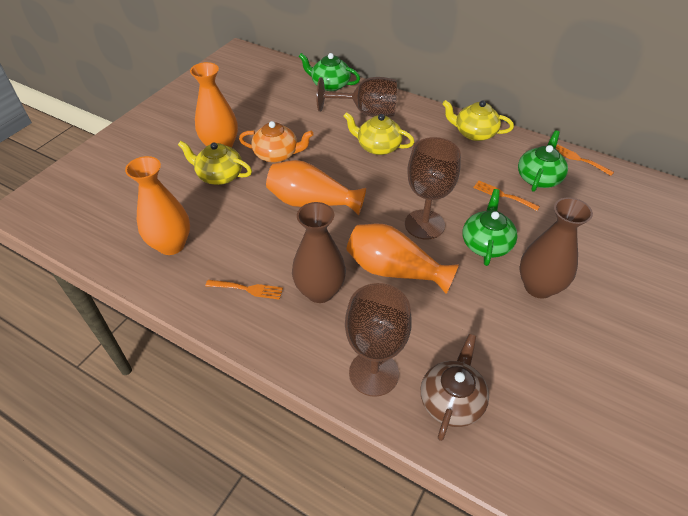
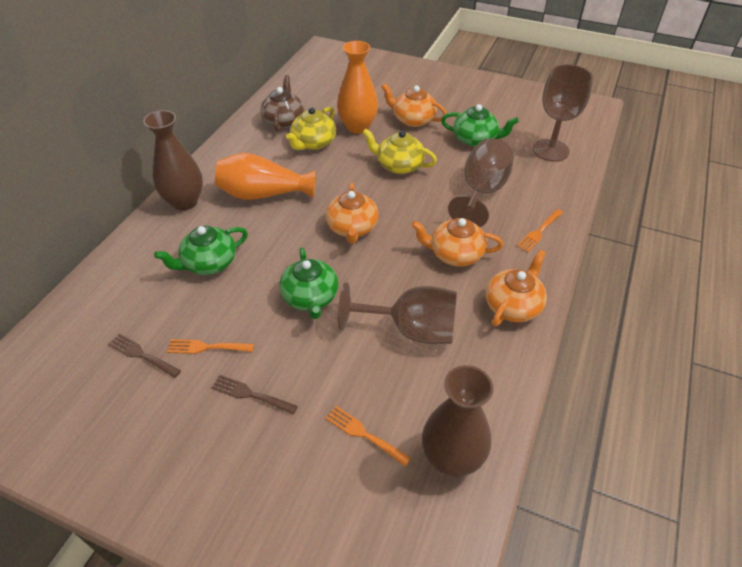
brown fork: none = 0 -> [108,334,181,378] [211,375,298,414] = 2
orange teapot: [239,121,314,163] = 1 -> [326,183,379,244] [381,83,447,127] [411,218,503,266] [486,250,547,327] = 4
orange vase: [125,156,190,255] [190,62,238,148] [266,160,366,215] [346,224,459,294] = 4 -> [215,153,316,200] [337,41,378,134] = 2
yellow teapot: [178,141,252,185] [344,112,414,155] [442,100,514,141] = 3 -> [286,107,336,150] [362,129,437,174] = 2

